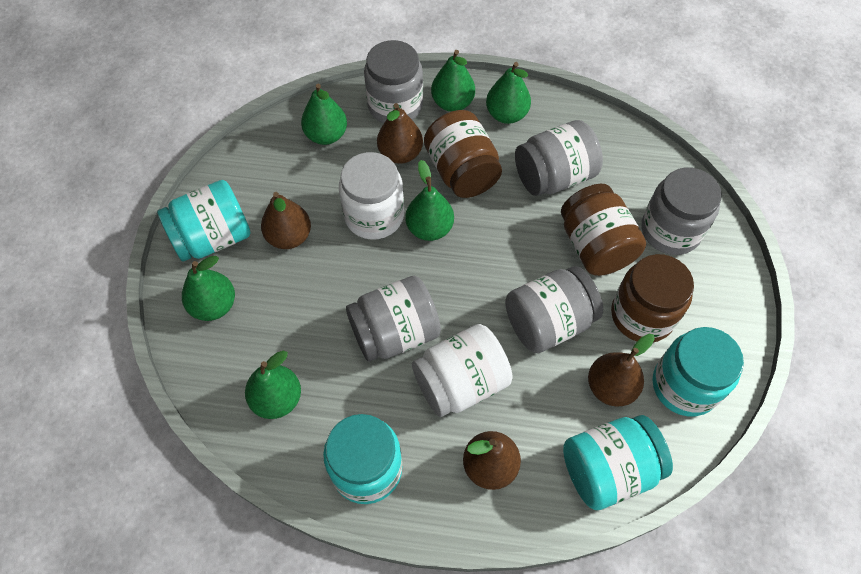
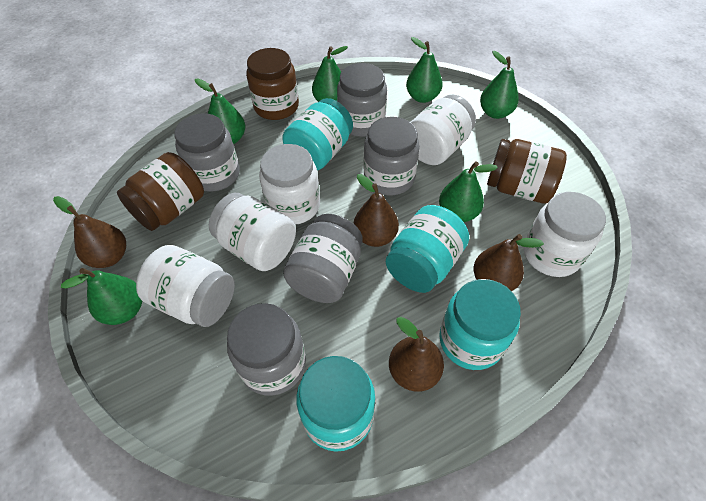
white jar: [339,152,404,240] [412,324,513,417] = 2 -> [136,245,235,327] [209,193,296,271] [259,144,320,225] [411,95,476,165] [524,192,606,277] = 5

